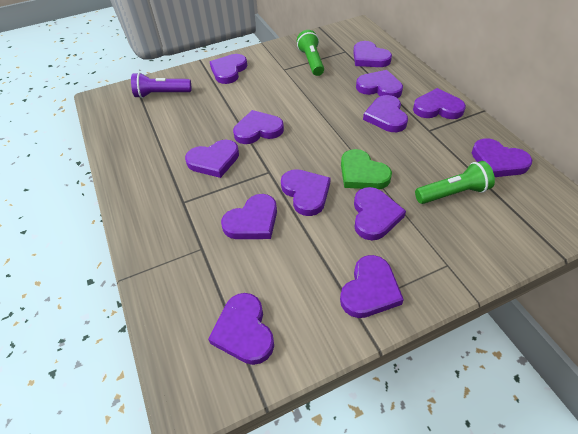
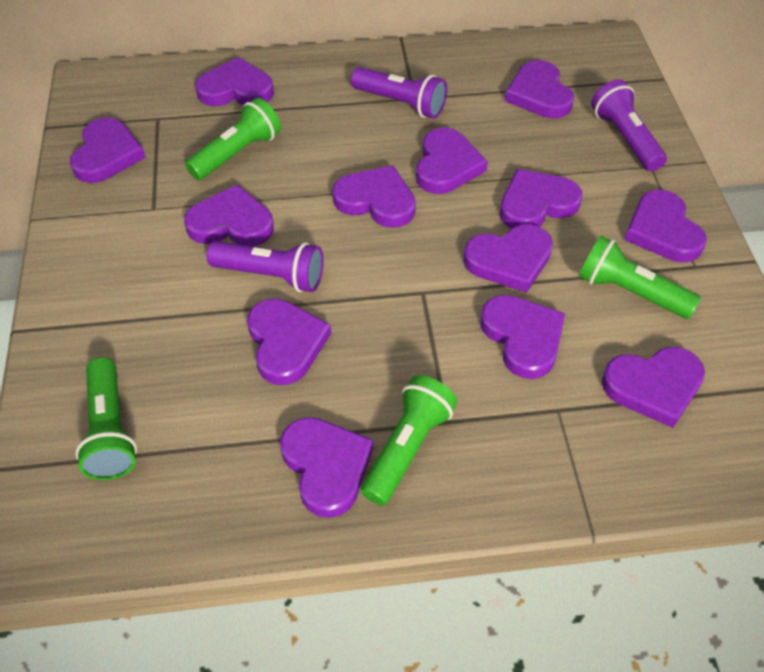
green flashlight: [297,30,324,76] [415,161,495,204] = 2 -> [76,357,137,480] [185,98,281,180] [361,375,457,506] [579,236,701,319] = 4
green heart: [341,149,392,189] = 1 -> none = 0
purple flashlight: [131,72,191,98] = 1 -> [207,241,324,292] [351,67,447,119] [591,80,667,171] = 3

